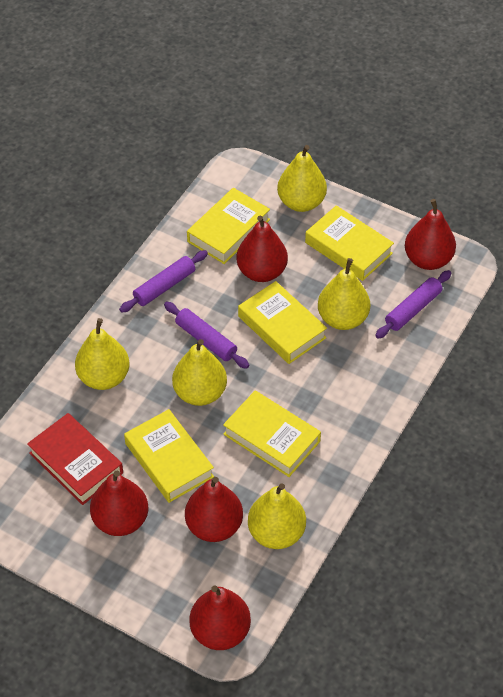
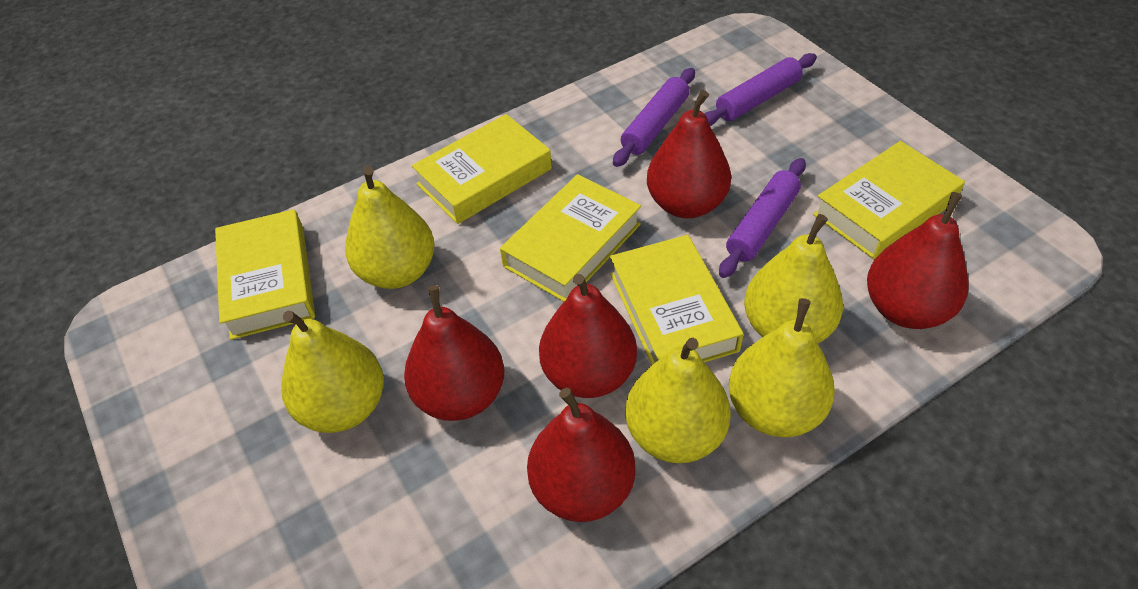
red book: [27,413,123,505] = 1 -> none = 0

